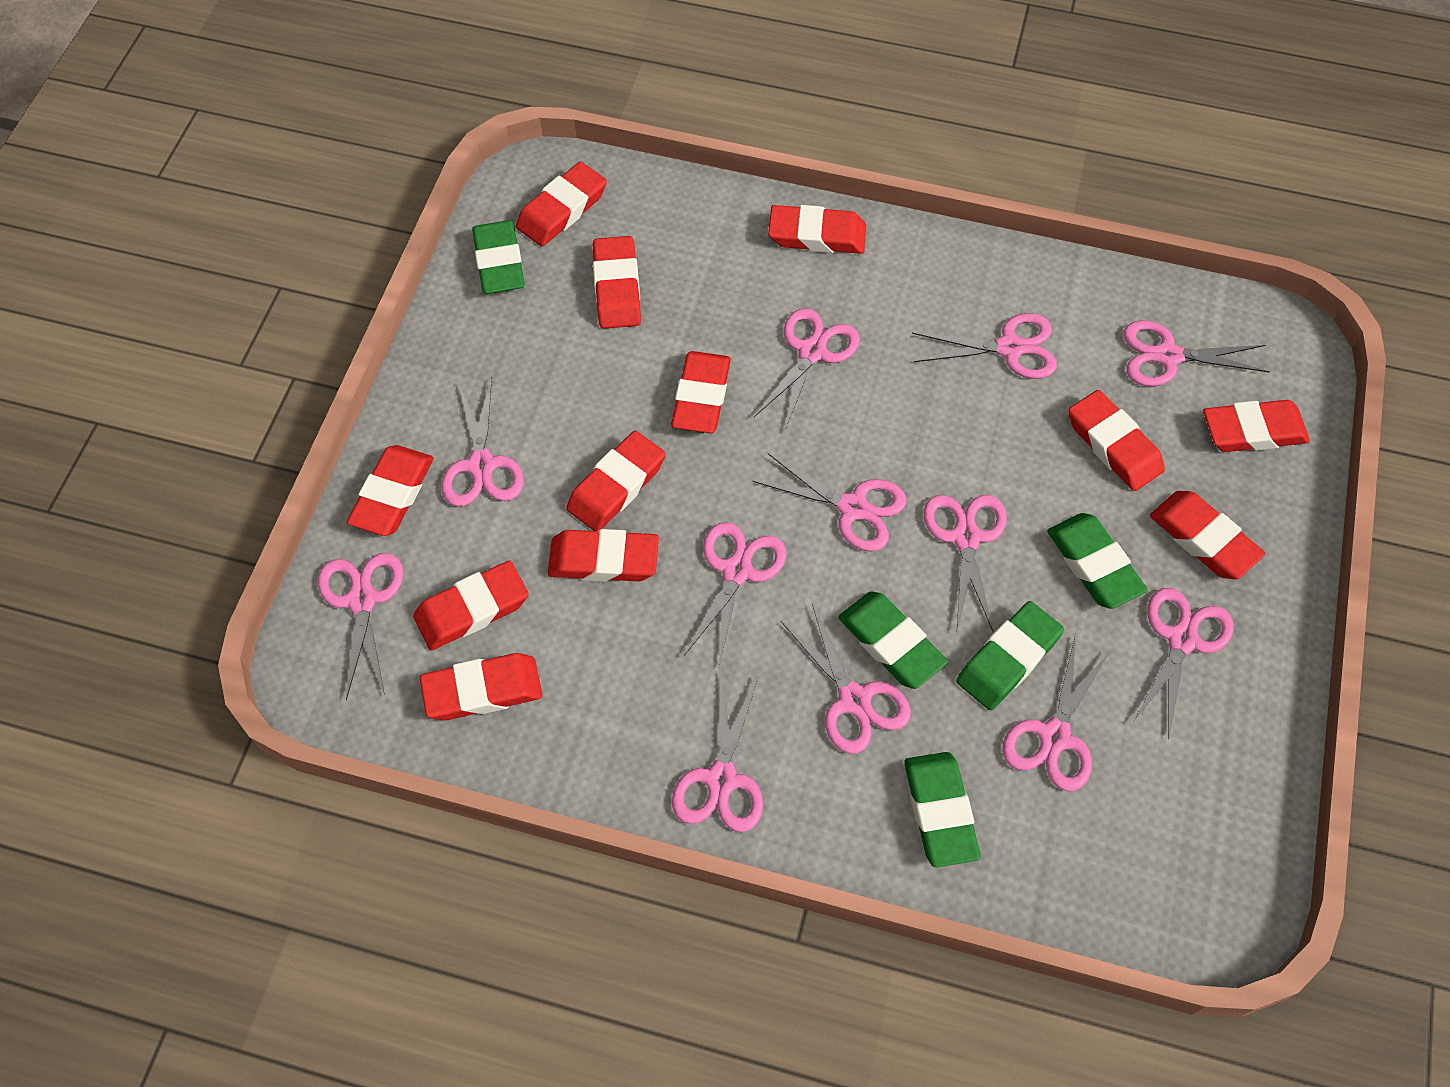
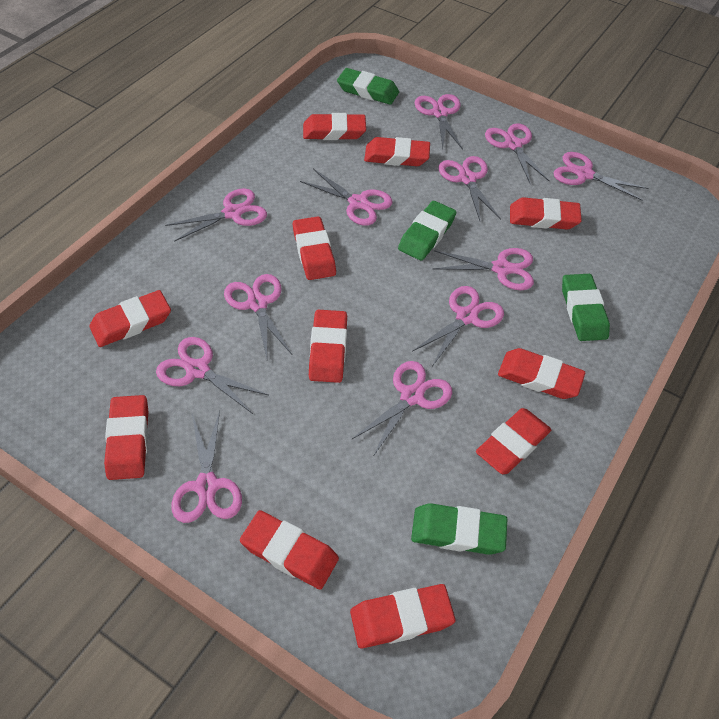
green eraser: [472,220,525,294] [838,591,948,689] [904,752,981,867] [956,601,1064,710] [1047,513,1148,609] = 5 -> [337,68,399,105] [398,201,456,261] [411,503,507,555] [562,274,610,341] = 4
red eraser: [347,445,434,536] [413,560,529,650] [420,653,542,720] [516,162,607,247] [548,529,659,582] [566,431,666,531] [593,236,641,329] [671,351,731,433] [768,205,866,254] [1068,390,1165,491] [1150,491,1265,579] [1203,400,1310,452] = 12 -> [89,290,171,347] [104,395,149,480] [240,510,339,589] [293,217,336,280] [303,113,366,140] [309,310,347,383] [350,584,455,648] [364,137,430,166] [476,408,551,474] [498,348,585,399] [510,197,582,230] = 11

